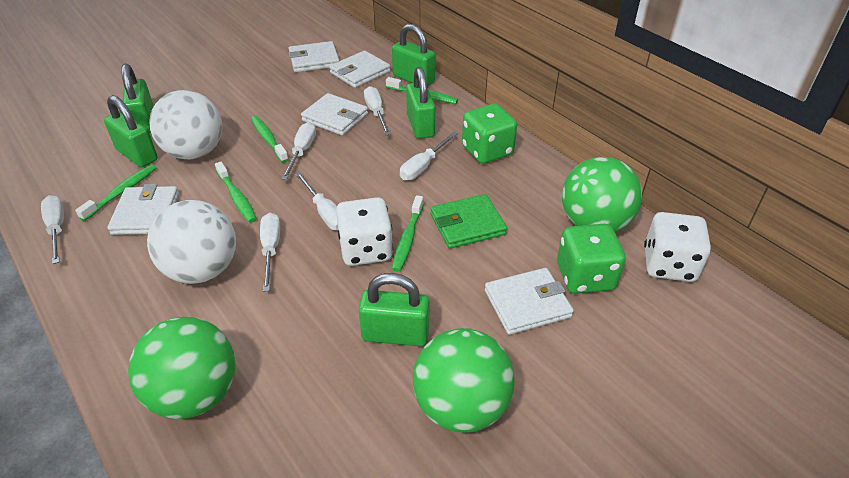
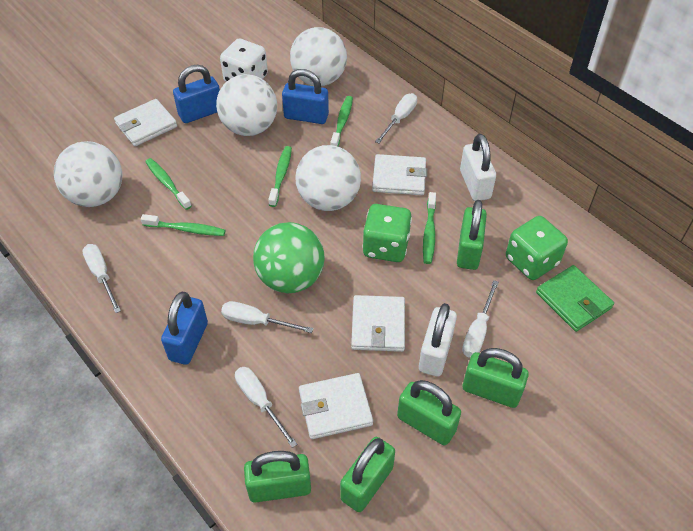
blue padlock: none = 0 -> [161,292,208,365] [173,65,220,123] [282,69,329,124] = 3
green ball: [128,317,236,419] [412,328,515,433] [562,157,642,232] = 3 -> [253,222,325,293] = 1
white ball: [147,200,236,284] [149,90,222,159] = 2 -> [54,141,123,207] [216,74,277,136] [290,27,347,86] [295,145,361,211] = 4
white dice: [336,197,393,266] [644,212,711,282] = 2 -> [220,39,268,82] = 1
white padlock: none = 0 -> [419,303,457,377] [460,134,496,201] = 2
white screwdriver: [41,195,64,264] [260,213,280,292] [281,122,316,180] [295,172,338,230] [364,86,391,135] [400,132,458,180] = 6 -> [82,244,121,313] [221,301,313,333] [235,367,297,448] [375,93,417,143] [462,280,499,358] = 5
white wallet: [107,184,179,235] [289,41,339,72] [301,93,368,135] [329,50,390,88] [485,268,574,335] = 5 -> [114,99,177,146] [299,373,373,439] [351,295,405,352] [372,154,427,195] = 4

